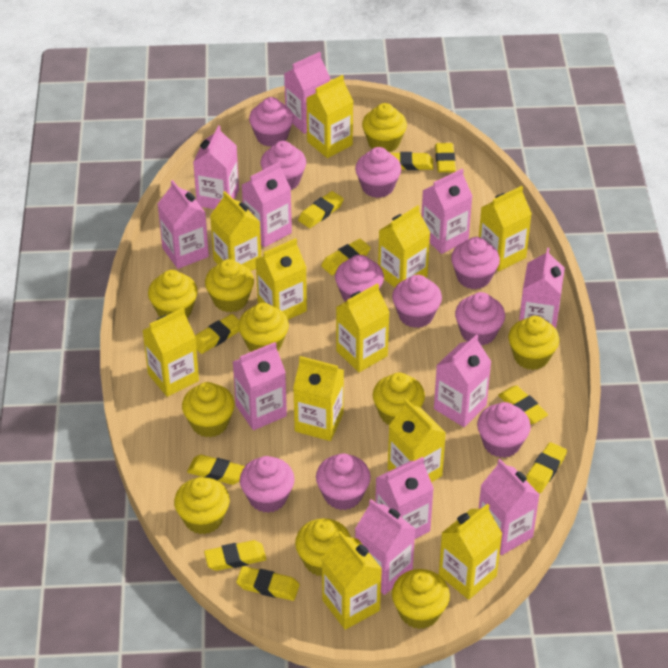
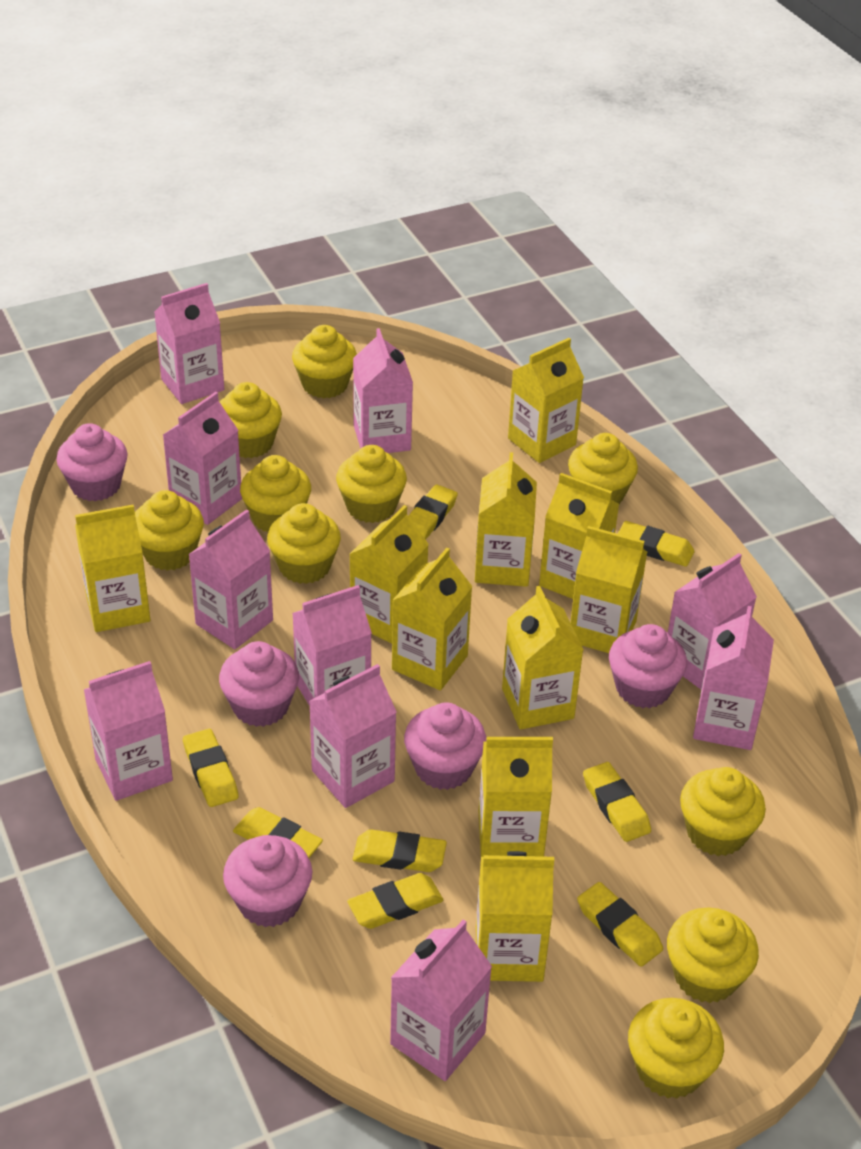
pink carton: [158,180,209,269] [193,125,239,209] [233,342,287,430] [242,162,292,247] [284,52,330,134] [355,499,416,595] [375,457,434,539] [422,169,472,254] [434,334,491,427] [479,459,540,555] [519,248,565,328] = 11 -> [83,661,173,801] [154,283,224,404] [163,392,242,525] [188,509,273,649] [292,585,372,706] [309,664,397,808] [353,328,413,453] [390,920,492,1081] [668,553,757,689] [693,606,774,750] = 10
pink cupcake: [240,456,295,513] [249,97,294,147] [261,141,306,190] [316,453,371,510] [335,255,384,302] [355,147,401,198] [392,275,442,328] [451,237,500,289] [455,292,505,346] [477,402,531,458] = 10 -> [57,423,128,501] [219,641,299,727] [223,835,312,927] [404,702,486,790] [609,624,687,708] = 5
yellow carton: [142,308,199,397] [210,191,261,271] [255,238,307,320] [293,356,344,441] [307,75,353,158] [322,531,382,630] [336,283,390,372] [378,205,430,288] [388,399,446,482] [439,504,502,600] [479,186,532,271] = 11 -> [75,505,150,632] [349,505,429,644] [392,548,473,690] [475,452,537,587] [476,851,554,982] [479,737,553,857] [502,586,583,730] [508,338,584,463] [539,473,619,599] [570,526,647,653] = 10
yellow eraser: [187,454,245,485] [195,314,239,354] [204,540,266,571] [236,566,300,601] [298,191,344,228] [321,239,371,275] [391,152,434,170] [435,143,456,173] [498,385,548,425] [526,442,567,493] = 10 -> [183,729,239,807] [233,807,323,858] [347,873,443,929] [353,829,447,872] [408,484,458,540] [577,882,663,967] [583,762,651,842] [618,521,694,567] = 8

